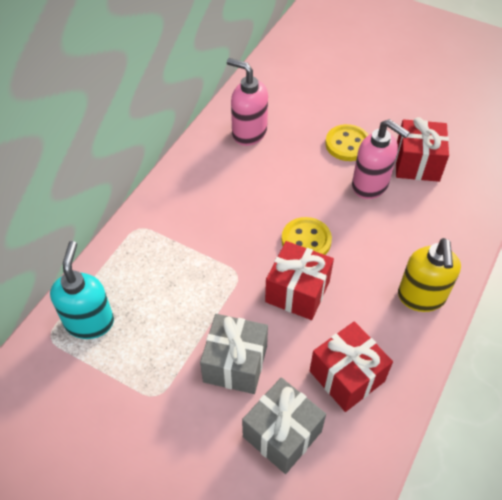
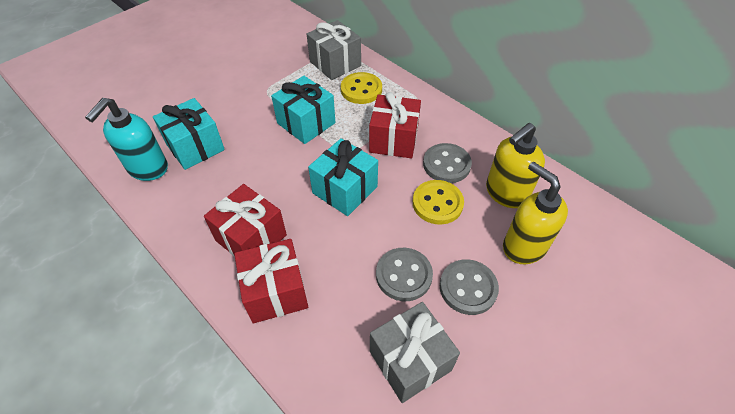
grey button: none = 0 -> [376,248,433,301] [423,143,472,183] [440,259,499,315] = 3
pink soap dispenser: [227,58,268,146] [352,119,410,199] = 2 -> none = 0
turquoise gift: none = 0 -> [153,98,225,170] [271,76,336,144] [308,138,378,216] = 3
yellow soap dispenser: [398,238,461,312] = 1 -> [486,123,545,208] [503,162,568,264] = 2

